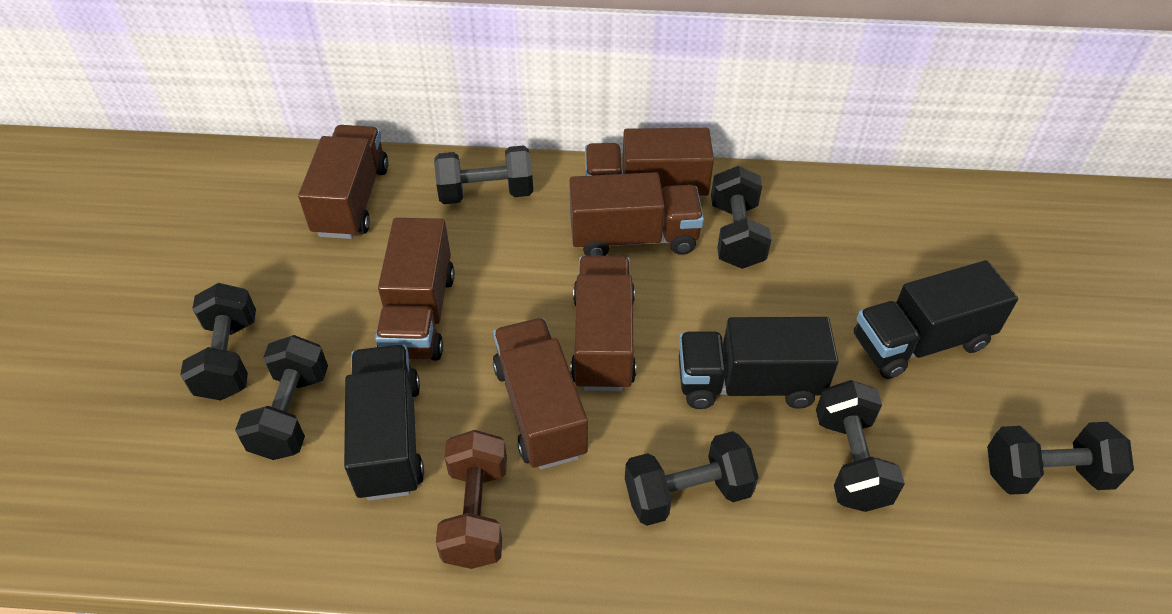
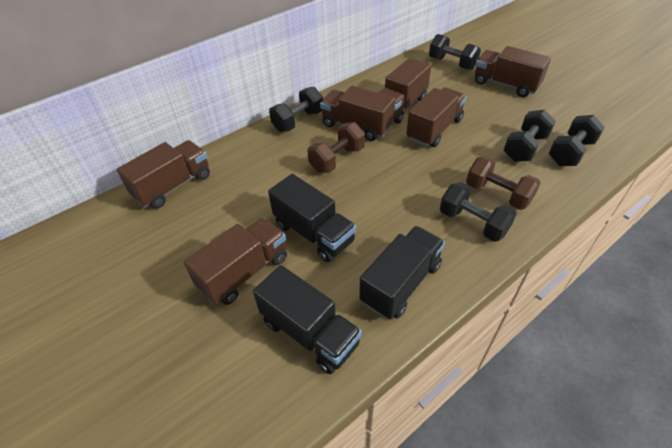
black dumbbell: [180,283,256,400] [235,335,328,460] [434,145,533,204] [625,431,759,526] [711,166,771,269] [816,380,905,512] [987,422,1134,495] = 7 -> [269,87,323,132] [429,34,481,70] [440,182,517,242] [504,110,556,162] [549,115,604,166] = 5
brown dumbbell: [436,430,507,569] = 1 -> [307,122,365,173] [466,156,540,210] = 2

